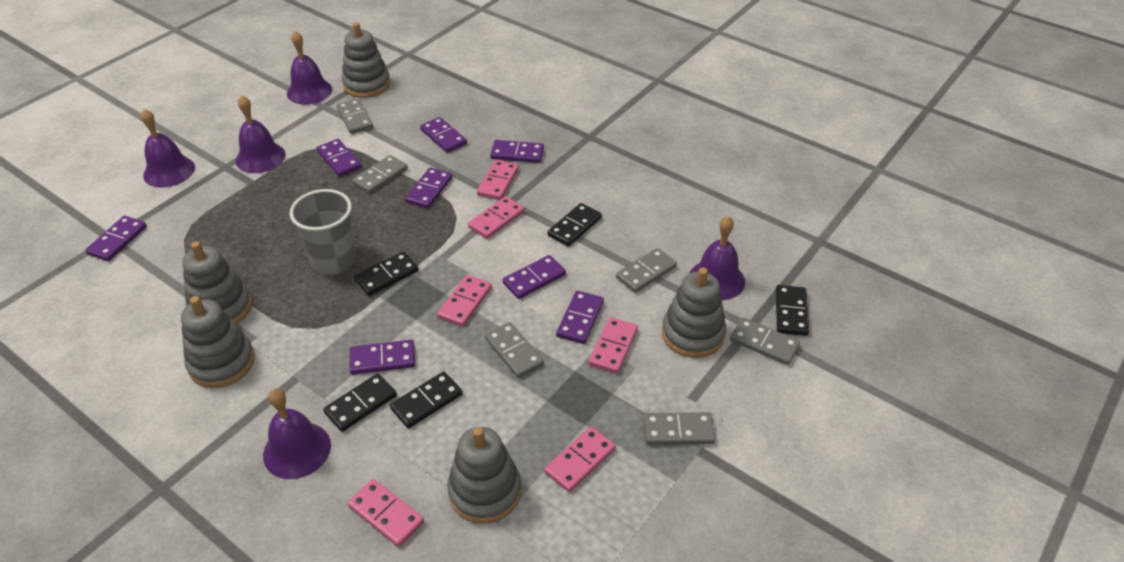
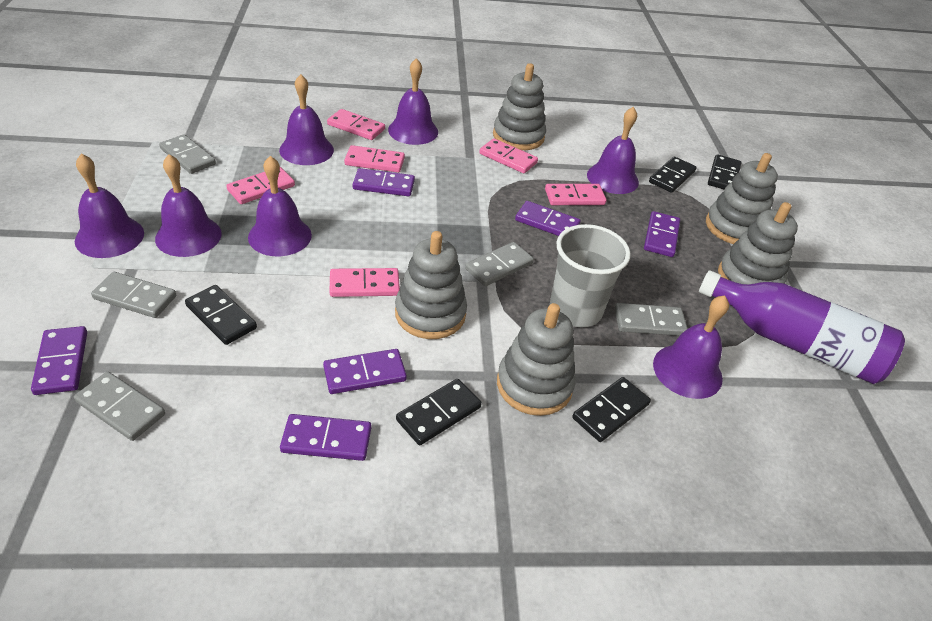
grey domino: [337,99,373,134] [352,155,408,194] [485,322,544,378] [616,248,677,293] [643,412,715,445] [730,317,800,365] = 6 -> [74,372,165,441] [91,272,176,318] [159,134,216,174] [465,242,534,286] [615,303,688,336] = 5
purple bell: [141,109,195,187] [236,95,286,173] [263,388,331,479] [287,31,332,105] [689,216,745,300] = 5 -> [75,154,144,258] [155,154,222,257] [248,156,312,256] [279,74,334,165] [388,58,438,145] [587,107,639,194] [653,295,729,399] = 7
purple bottle: none = 0 -> [699,270,905,384] = 1
purple domino: [85,216,147,261] [316,139,362,177] [350,340,415,375] [405,167,452,209] [420,117,467,153] [490,140,544,163] [503,255,566,299] [556,291,604,344] = 8 -> [31,326,87,395] [280,414,371,461] [323,349,407,394] [353,168,415,196] [515,201,580,236] [644,211,680,257] = 6

